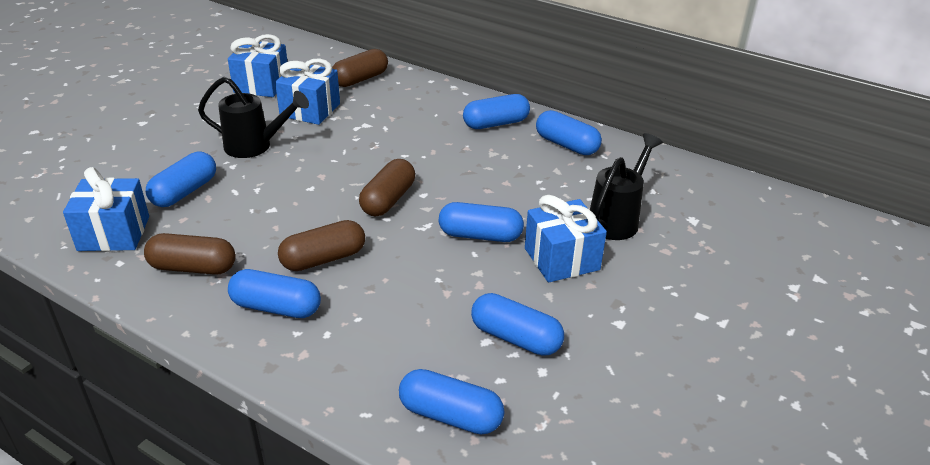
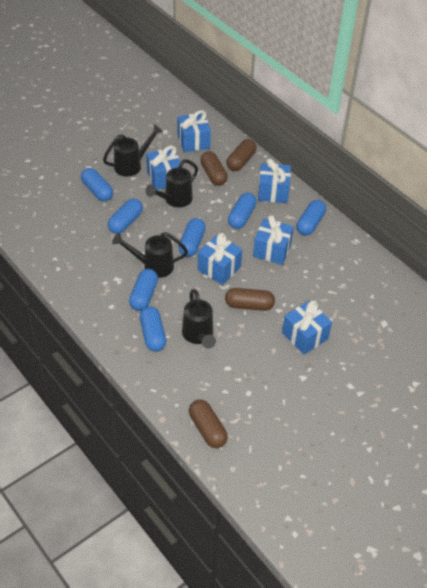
black watering can: [198,77,309,158] [590,133,663,240] = 2 -> [103,124,163,176] [112,232,188,278] [146,159,198,207] [182,289,216,348] = 4
blue gift: [63,167,149,251] [228,34,287,97] [275,58,340,125] [525,195,607,283] = 4 -> [146,145,180,190] [177,110,211,152] [198,233,242,285] [253,215,294,265] [258,158,291,203] [282,300,332,355] = 6

